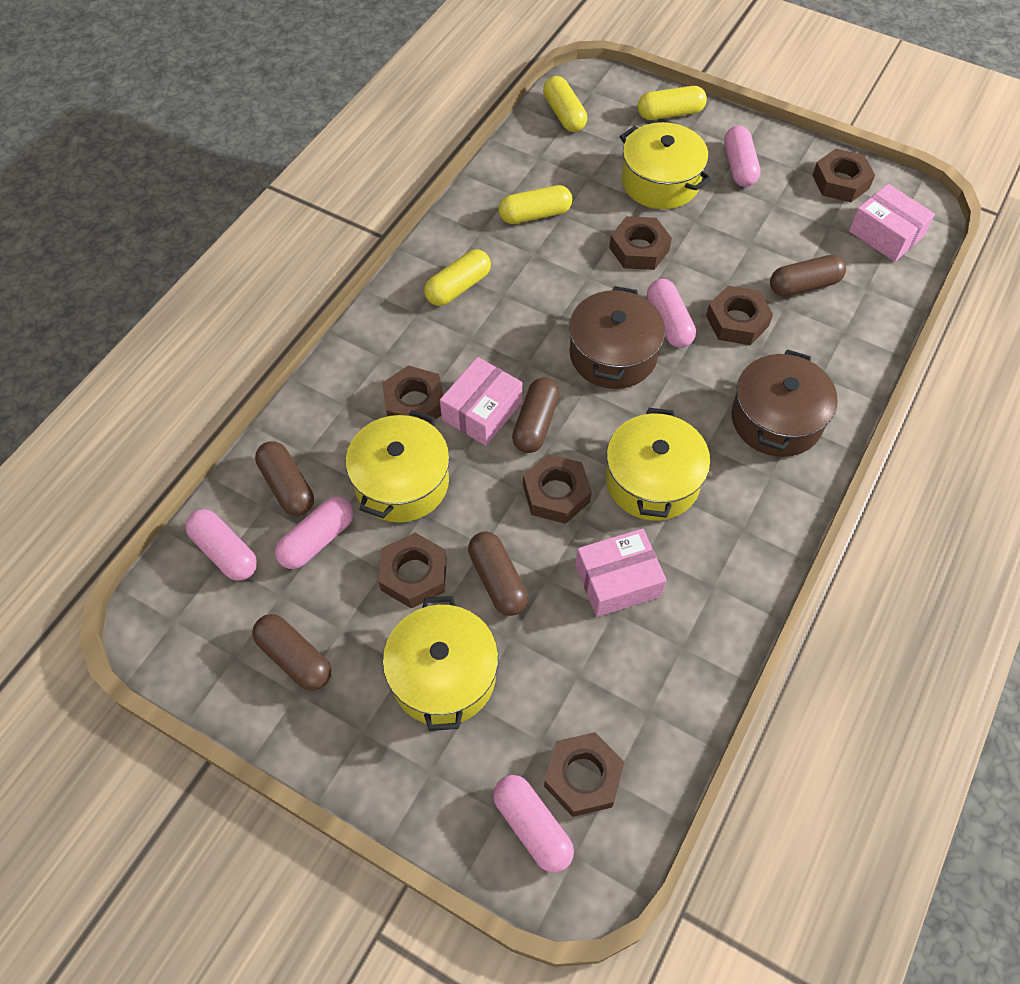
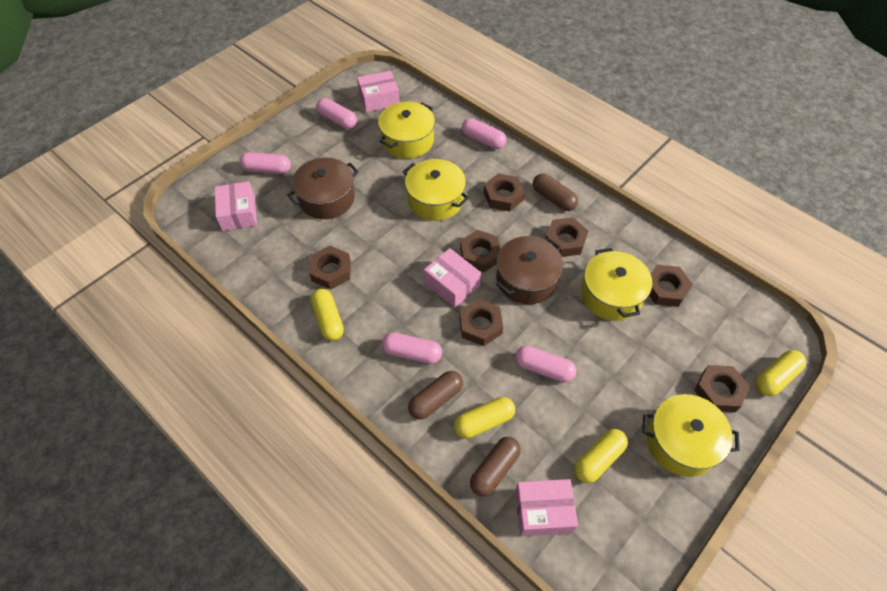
brown capsule: [252,614,331,691] [255,441,314,516] [468,531,528,616] [512,378,560,453] [770,255,846,296] = 5 -> [408,371,463,420] [470,437,521,497] [533,174,578,211] = 3
pink box: [440,357,522,446] [575,528,667,617] [849,184,935,262] = 3 -> [215,181,257,231] [357,71,400,112] [424,248,481,308] [515,479,578,536] = 4

